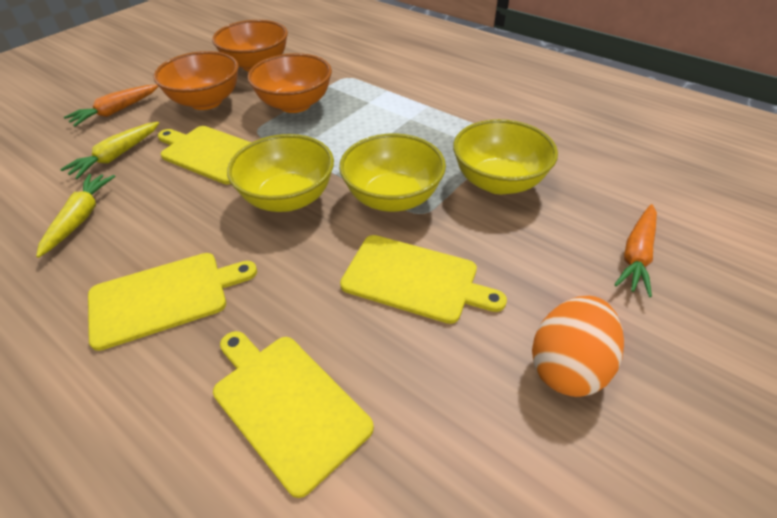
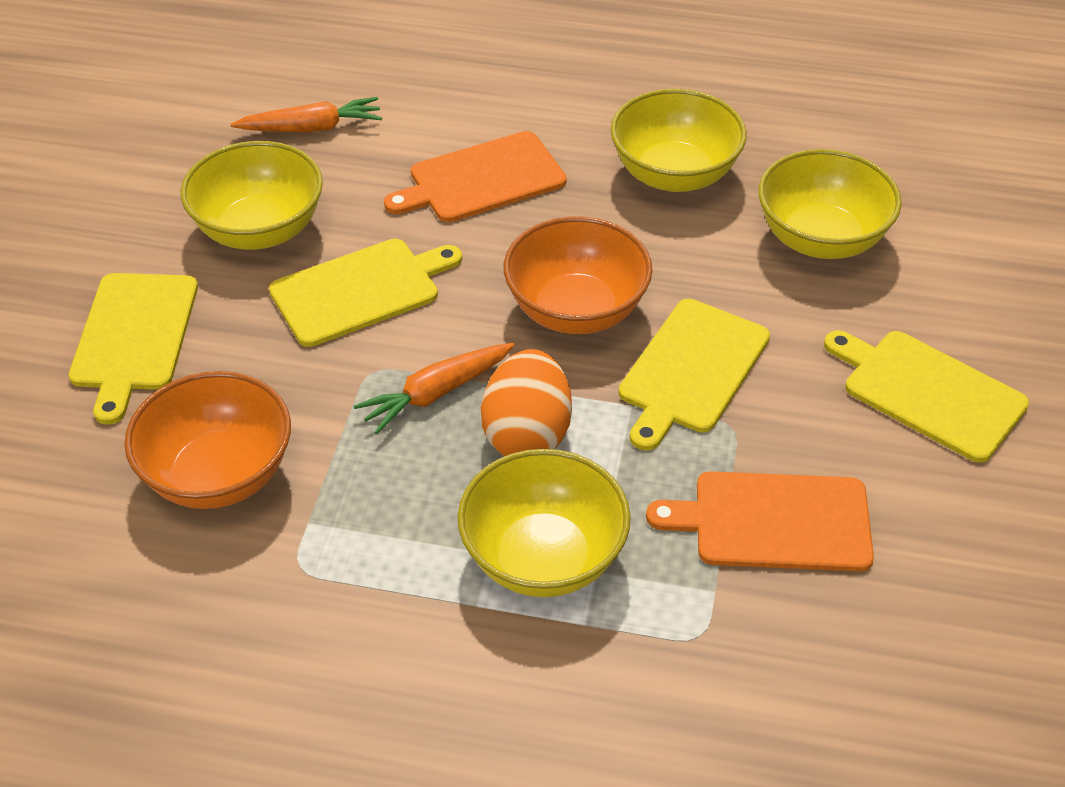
orange bowl: [153,51,239,110] [212,20,288,72] [247,53,332,113] = 3 -> [124,371,291,509] [504,216,652,334] = 2
orange cutting board: none = 0 -> [384,131,567,222] [646,471,874,571] = 2
yellow bowl: [227,134,334,212] [339,133,446,212] [453,119,558,194] = 3 -> [181,141,323,250] [457,449,631,597] [610,89,747,192] [758,149,902,259] = 4
yellow carrot: [36,174,115,258] [60,122,159,179] = 2 -> none = 0

